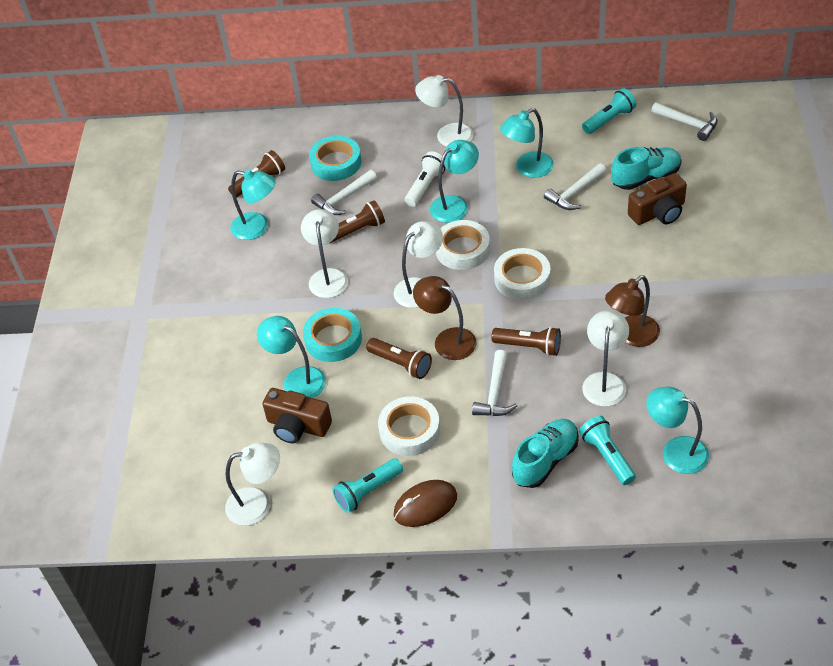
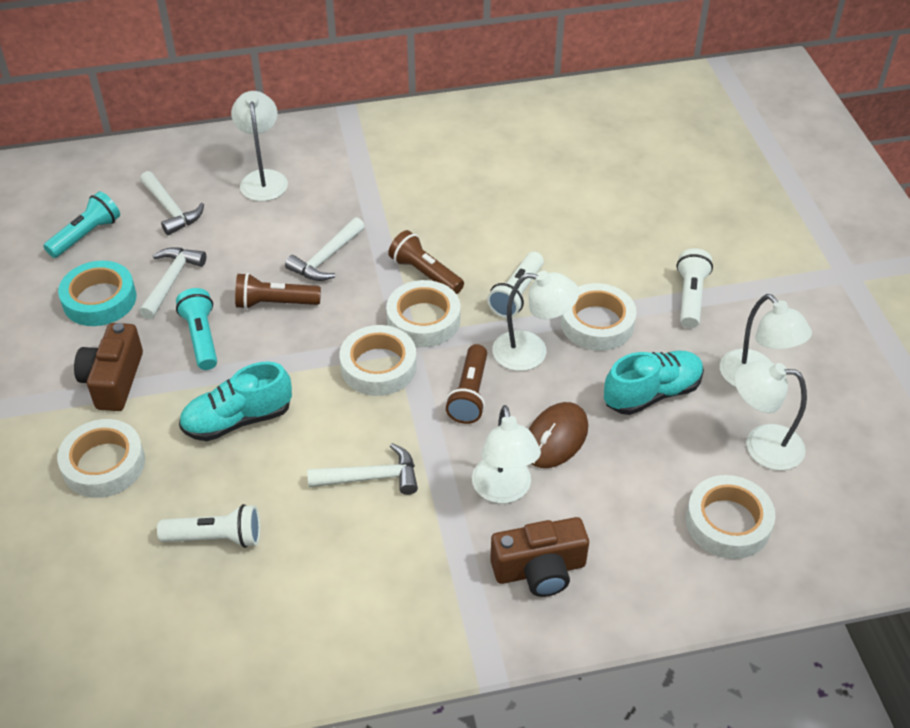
brown flashlight: [228,150,285,198] [330,200,385,243] [366,338,432,379] [491,327,561,356] = 4 -> [235,273,321,309] [388,230,464,294] [446,344,487,424] = 3
brown lamp: [413,276,477,360] [605,275,660,347] = 2 -> none = 0
turquoise flashlight: [332,458,403,513] [579,416,636,485] [582,88,636,134] = 3 -> [43,191,120,258] [176,288,217,370] = 2
turquoise lamp: [230,169,276,240] [257,316,326,398] [430,140,479,223] [500,108,554,178] [646,387,709,474] = 5 -> none = 0
turquoise tape: [303,308,362,362] [309,136,361,181] = 2 -> [58,261,136,326] = 1
white flashlight: [405,151,446,207] = 1 -> [157,504,260,548] [487,252,544,318] [677,248,713,328] = 3
white tape: [378,396,440,456] [436,220,490,270] [494,248,550,300] = 3 -> [57,419,145,498] [339,325,417,396] [386,280,461,347] [561,283,637,351] [686,475,776,559] = 5

